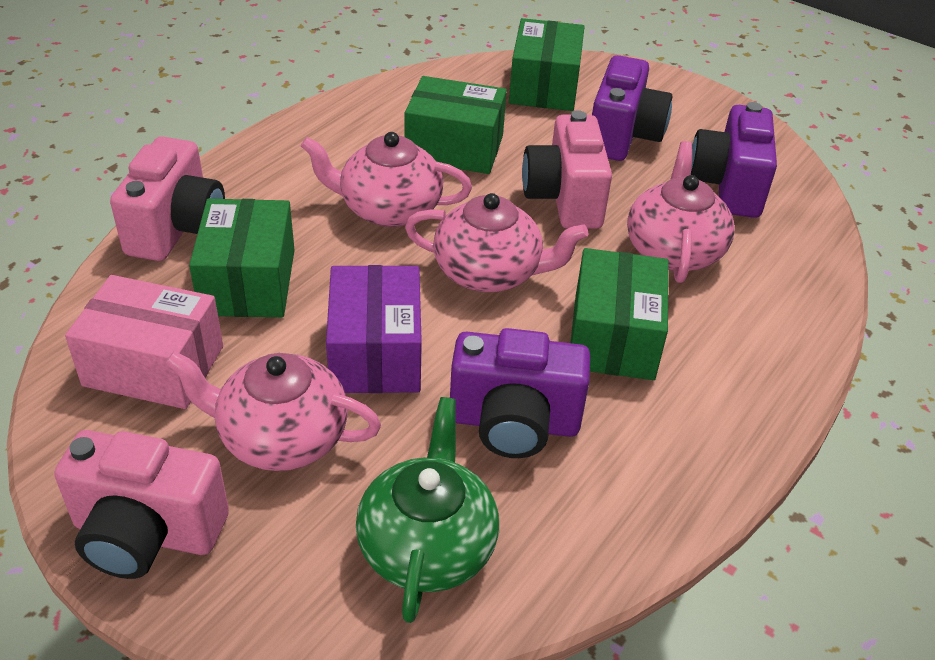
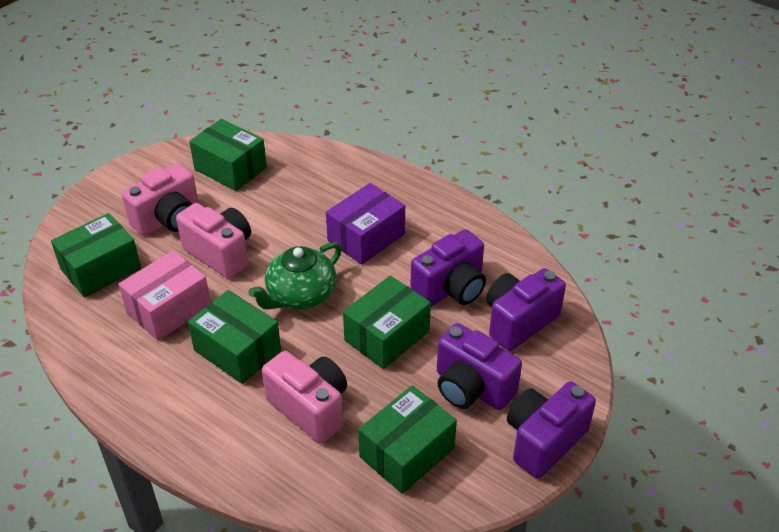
green box: [189,199,294,317] [405,76,507,174] [509,18,585,111] [571,248,669,380] = 4 -> [51,213,141,298] [188,290,281,384] [189,119,267,191] [343,275,431,369] [358,385,457,494] = 5
pink teapot: [165,351,381,471] [301,132,472,227] [405,193,589,292] [627,141,735,283] = 4 -> none = 0
purple camera: [450,328,590,458] [592,55,673,161] [691,102,777,218] = 3 -> [410,229,486,307] [437,323,522,410] [486,268,566,351] [507,382,596,479] = 4

